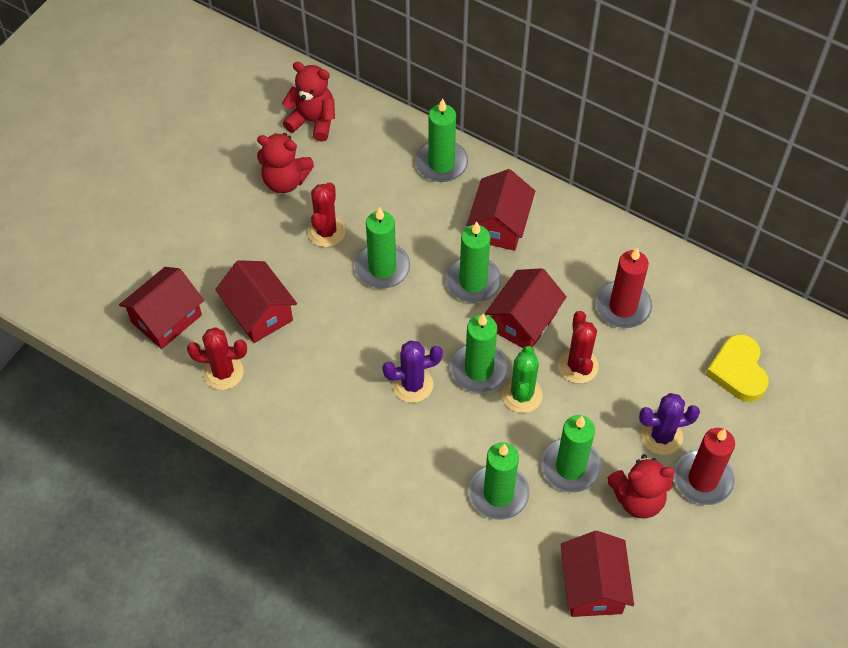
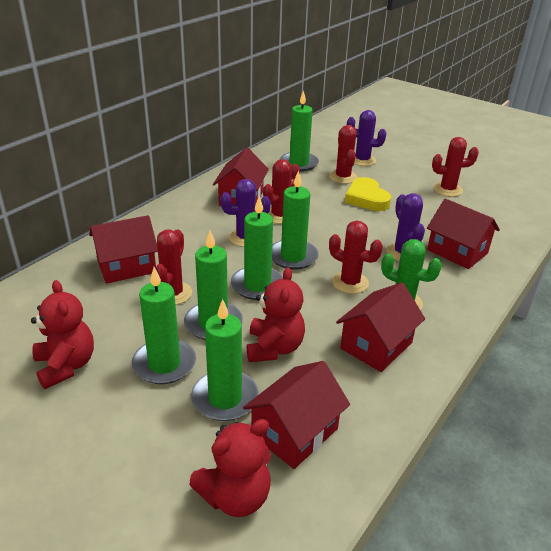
purple cactus: [382,340,443,403] [639,393,700,455] = 2 -> [220,179,271,247] [347,110,387,166] [386,193,425,261] = 3
red cactus: [187,327,247,390] [307,183,346,247] [558,311,599,383] = 3 -> [155,229,192,305] [263,159,300,224] [329,125,358,184] [329,221,383,294] [432,137,479,197] = 5
red candle: [596,247,652,328] [674,428,735,505] = 2 -> none = 0

